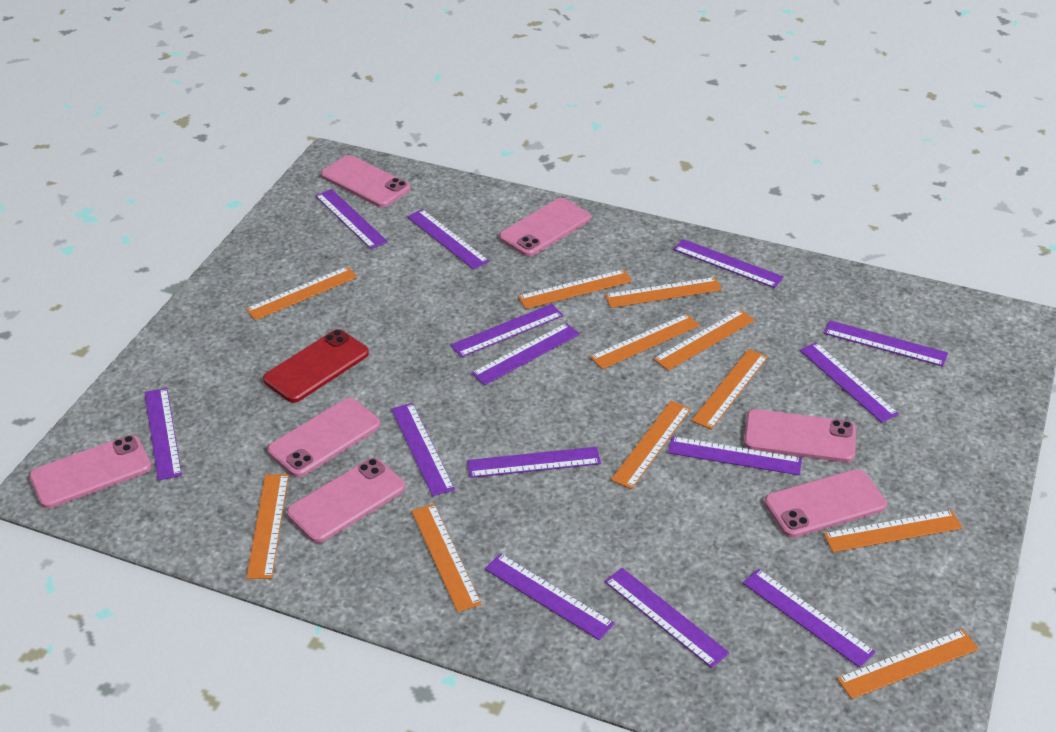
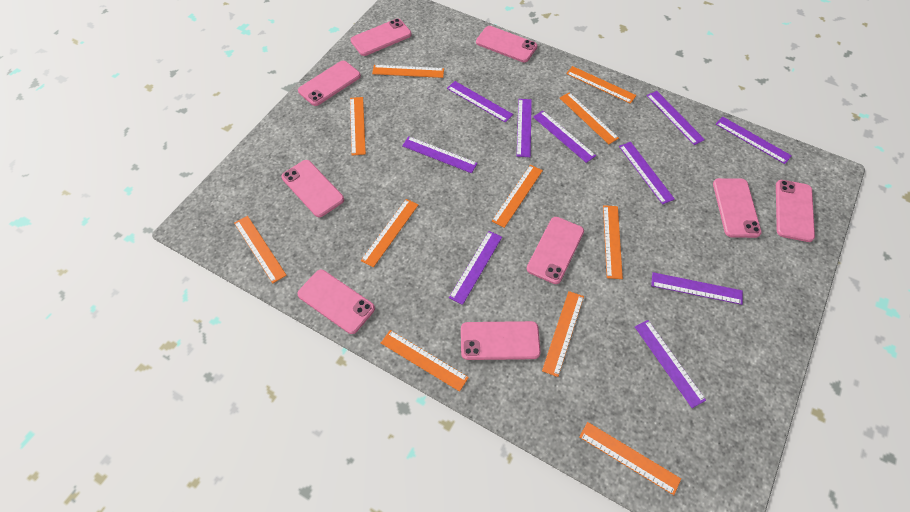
pink phone: [29,435,151,508] [267,398,380,477] [287,458,405,543] [321,155,410,207] [499,198,591,257] [744,409,856,462] [764,469,887,538] = 7 -> [281,160,344,217] [297,270,375,334] [298,61,361,106] [351,19,412,56] [461,321,541,360] [476,26,537,62] [527,217,584,284] [713,178,762,238] [776,180,815,242] = 9
purple ruler: [144,388,182,481] [315,189,388,249] [391,403,455,496] [407,209,489,270] [450,304,563,357] [467,447,601,478] [471,323,580,385] [485,553,615,640] [604,568,729,668] [668,436,802,475] [673,239,784,288] [743,569,876,668] [800,342,899,423] [824,320,948,367] = 14 -> [402,136,478,173] [447,81,513,123] [449,231,502,305] [517,99,532,157] [533,111,596,163] [619,142,675,204] [635,320,706,408] [647,91,705,145] [651,272,743,305] [716,116,792,164] = 10
red phone: [263,329,369,403] = 1 -> none = 0

